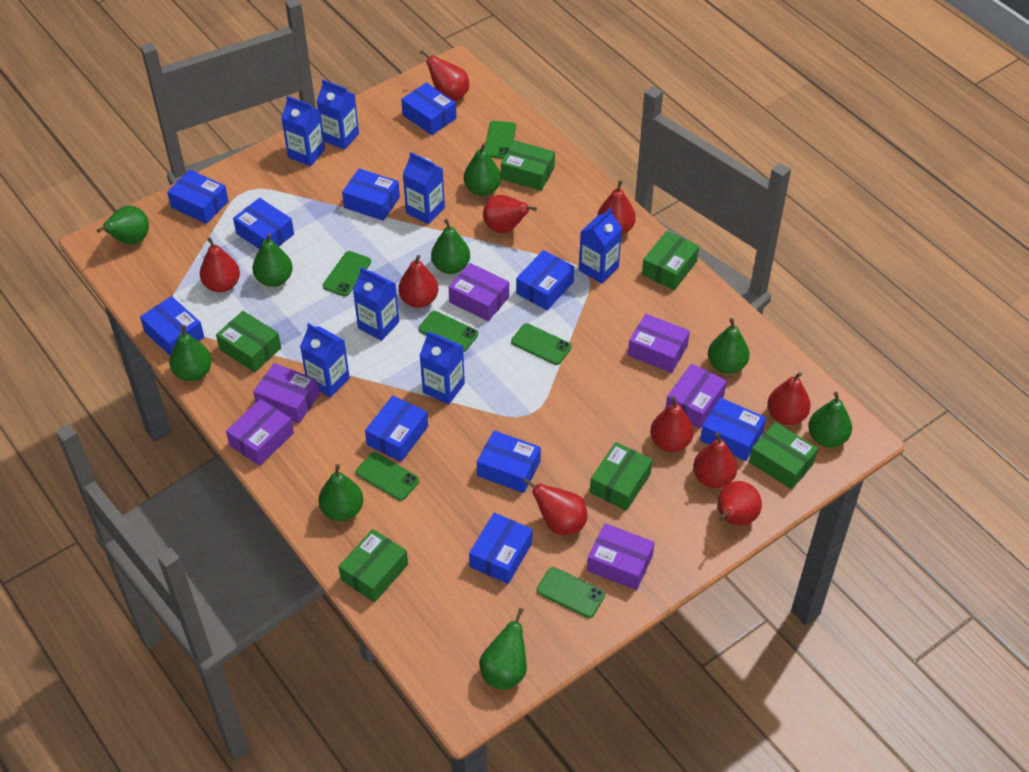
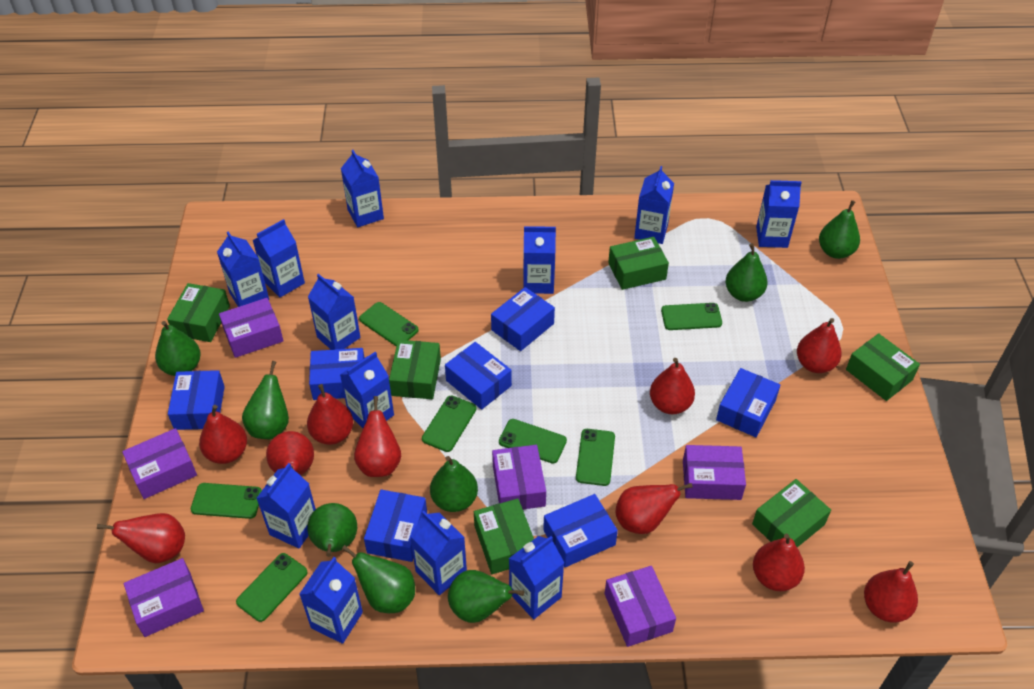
blue box: [140,296,204,356] [167,170,229,224] [233,198,294,249] [342,169,400,221] [365,395,428,462] [401,82,456,135] [469,513,533,584] [477,430,541,493] [516,250,574,310] [700,398,766,461] = 10 -> [168,370,225,430] [309,348,365,400] [364,490,427,562] [445,342,512,410] [491,287,555,351] [543,494,618,567] [716,368,780,437] = 7
blue carton: [281,96,325,166] [300,323,350,398] [316,79,359,150] [353,267,399,341] [403,152,445,224] [419,331,465,404] [579,208,622,284] = 7 -> [217,231,269,307] [253,219,305,297] [256,463,316,548] [299,557,363,644] [308,274,360,350] [340,352,394,428] [341,150,384,227] [410,511,467,595] [509,536,564,619] [523,226,556,294] [634,166,674,244] [756,180,802,248] = 12
green pear: [97,206,149,244] [169,325,212,381] [252,233,293,287] [319,464,363,521] [431,219,470,274] [464,143,501,196] [479,608,527,690] [708,318,750,374] [808,392,852,448] = 9 -> [155,321,201,376] [242,361,289,439] [307,503,357,557] [342,545,415,613] [430,456,478,512] [448,570,524,623] [725,243,768,302] [819,200,860,259] = 8
green phone: [323,251,371,296] [356,452,419,501] [419,311,478,352] [485,121,516,159] [511,323,572,365] [537,567,605,618] = 6 -> [191,483,262,519] [236,553,308,622] [359,302,419,346] [422,395,477,452] [499,419,567,464] [576,429,615,486] [661,303,722,330] = 7

